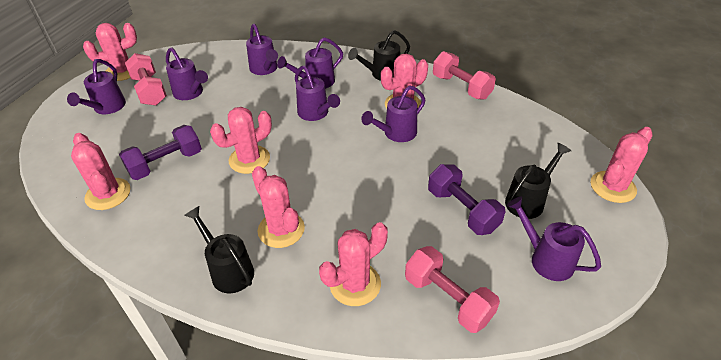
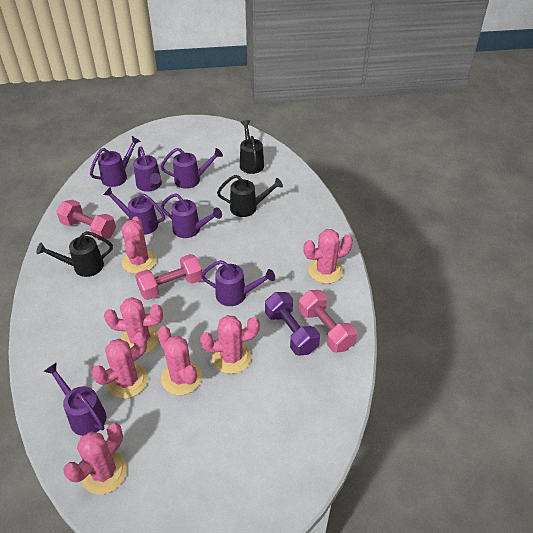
purple dumbbell: [119,125,202,180] [428,164,506,235] = 2 -> [265,292,320,356] = 1

